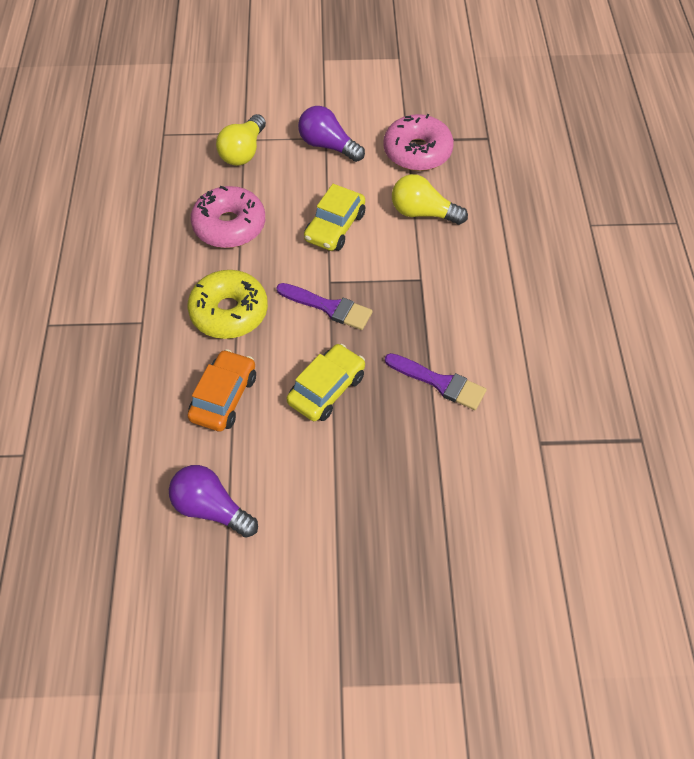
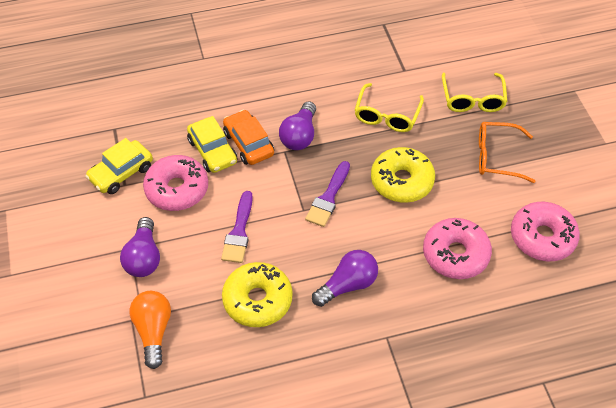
orange glasses: none = 0 -> [479,122,535,183] = 1
orange light bulb: none = 0 -> [130,291,171,369] = 1
pink donut: [191,186,265,248] [383,114,454,171] = 2 -> [143,155,208,211] [423,218,492,279] [511,202,580,261] = 3
purple light bulb: [169,465,258,538] [298,106,365,162] = 2 -> [120,217,160,277] [279,101,316,150] [312,250,378,307] = 3
yellow donut: [187,270,268,339] = 1 -> [222,262,292,327] [371,147,435,203] = 2
yellow glasses: none = 0 -> [355,83,424,132] [442,73,507,112] = 2
yellow light bulb: [216,114,266,166] [392,174,468,225] = 2 -> none = 0

